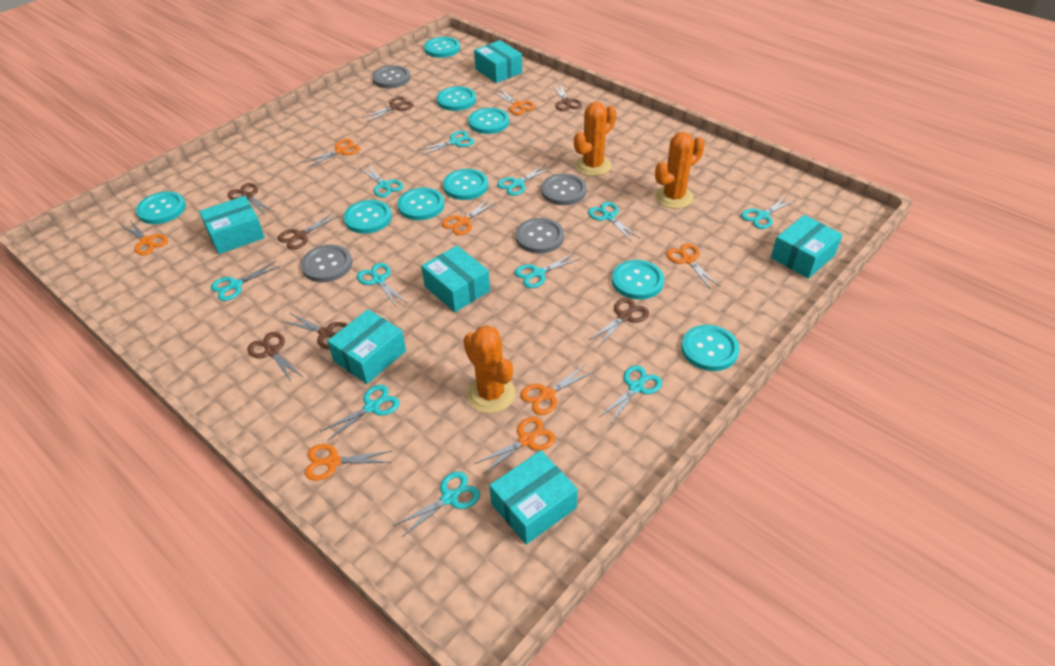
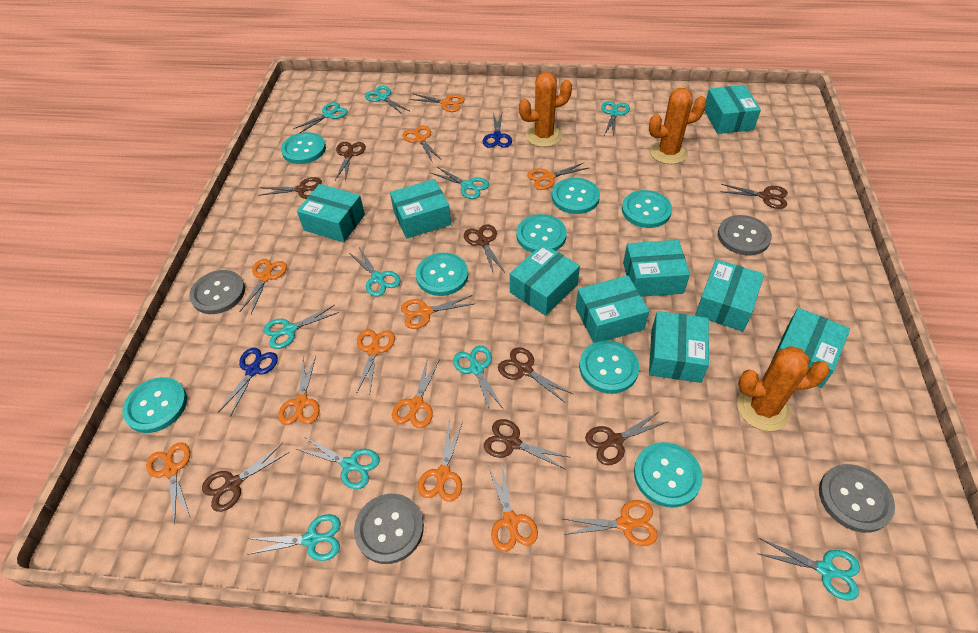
blue scissors: none = 0 -> [218,348,278,417] [483,113,512,148] = 2
brown scissors: [228,183,274,216] [247,332,303,382] [277,212,339,250] [282,313,348,350] [362,96,414,122] [552,83,582,111] [589,298,649,347] = 7 -> [202,443,289,512] [259,177,322,199] [335,142,366,181] [464,224,504,274] [484,419,571,469] [498,347,573,402] [585,411,667,465] [720,184,788,209] = 8
orange scissors: [120,219,168,255] [303,139,360,167] [305,444,392,481] [442,199,497,235] [475,417,555,474] [493,89,535,115] [520,365,594,415] [666,243,720,290] = 8 -> [146,443,190,524] [239,259,287,314] [278,356,319,425] [356,329,395,394] [392,359,440,428] [401,295,473,329] [403,126,442,161] [409,93,465,112] [418,422,463,502] [488,465,538,552] [528,162,588,190] [563,500,658,546] = 12
turquoise box: [199,196,265,254] [327,309,406,384] [421,246,490,312] [474,40,522,83] [489,450,578,545] [771,215,843,279] = 6 -> [297,184,365,242] [390,179,451,239] [510,244,580,316] [576,275,649,343] [623,240,690,297] [649,311,709,383] [695,259,764,332] [704,85,761,134] [770,308,850,388] = 9
turquoise button: [136,192,186,224] [344,200,392,234] [398,188,444,220] [424,37,460,58] [437,86,476,111] [443,169,488,200] [468,108,509,134] [612,260,664,299] [681,325,740,371] = 9 -> [122,377,187,433] [281,132,326,164] [416,253,468,296] [516,214,567,253] [552,178,600,214] [579,341,639,394] [622,190,672,228] [634,442,703,508] = 8
turquoise scissors: [211,261,281,301] [320,385,400,441] [357,263,407,308] [359,164,403,198] [393,471,480,537] [418,131,474,156] [497,164,551,196] [515,253,580,288] [588,202,640,241] [599,365,662,425] [741,196,796,229] = 11 -> [246,514,341,561] [264,305,339,349] [293,102,348,133] [297,437,380,489] [351,248,401,297] [365,86,409,114] [431,167,489,199] [453,346,504,413] [601,101,630,136] [756,538,860,600] = 10

